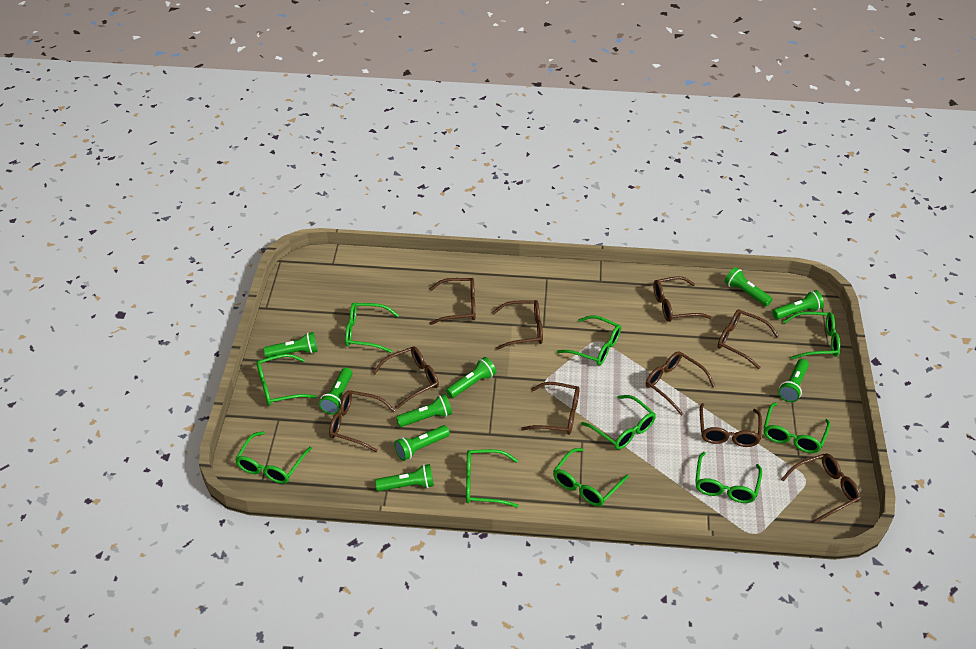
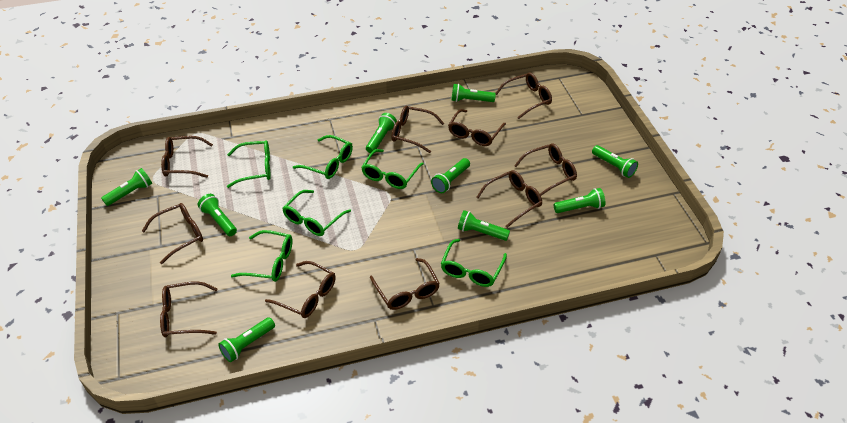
green glasses: [235,431,312,484] [256,354,317,406] [345,303,399,353] [466,449,519,508] [553,448,629,506] [557,315,621,366] [581,395,656,450] [695,452,762,503] [764,402,830,453] [782,312,840,360] = 10 -> [227,140,271,188] [231,230,293,282] [282,190,351,236] [293,135,353,179] [361,149,424,189] [441,239,507,287] = 6

